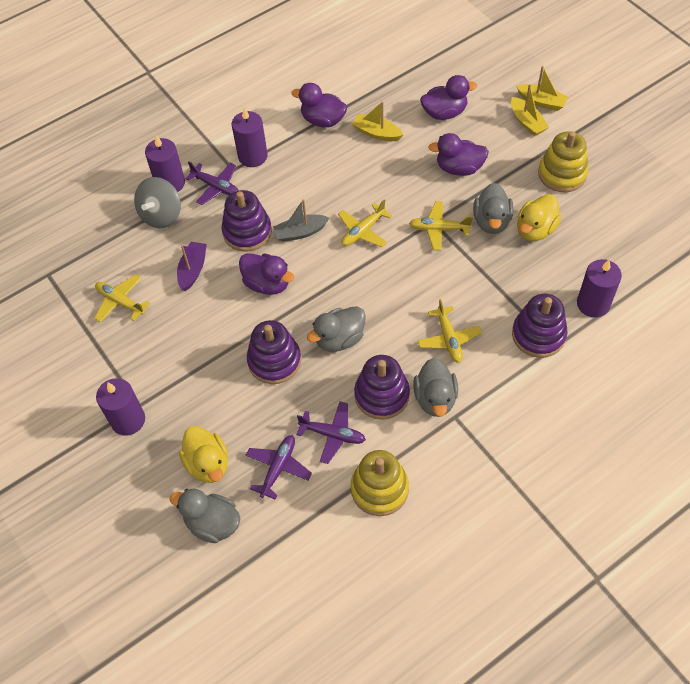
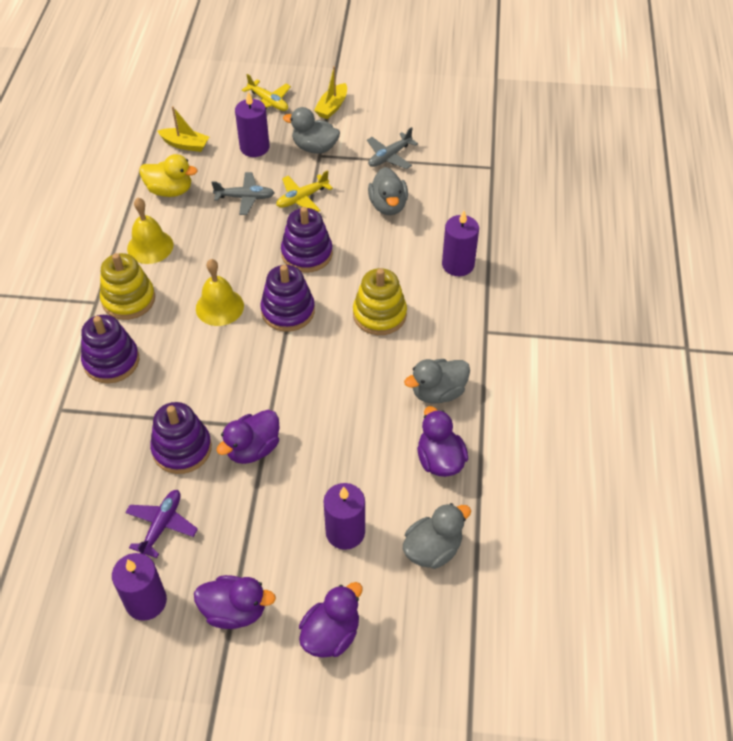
grey boat: [273,199,329,242] = 1 -> none = 0
grey plane: none = 0 -> [211,172,274,215] [367,127,418,169] = 2
grey spinning top: [134,177,181,228] = 1 -> none = 0
purple boat: [177,242,207,291] = 1 -> none = 0
purple plane: [185,162,239,205] [245,435,312,500] [297,402,366,464] = 3 -> [125,490,198,558] = 1
yellow bell: none = 0 -> [127,198,173,264] [196,259,244,326] = 2
yellow boat: [352,101,403,141] [511,84,549,136] [516,66,568,111] = 3 -> [157,106,209,152] [314,66,347,119] = 2
yellow duck: [179,426,228,483] [517,194,561,241] = 2 -> [139,154,197,197] = 1
yellow plane: [94,274,150,323] [338,199,392,247] [409,201,473,251] [417,299,482,363] = 4 -> [242,74,291,111] [276,170,333,212] = 2

